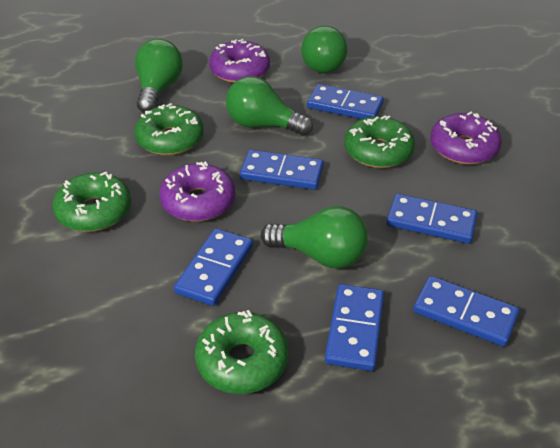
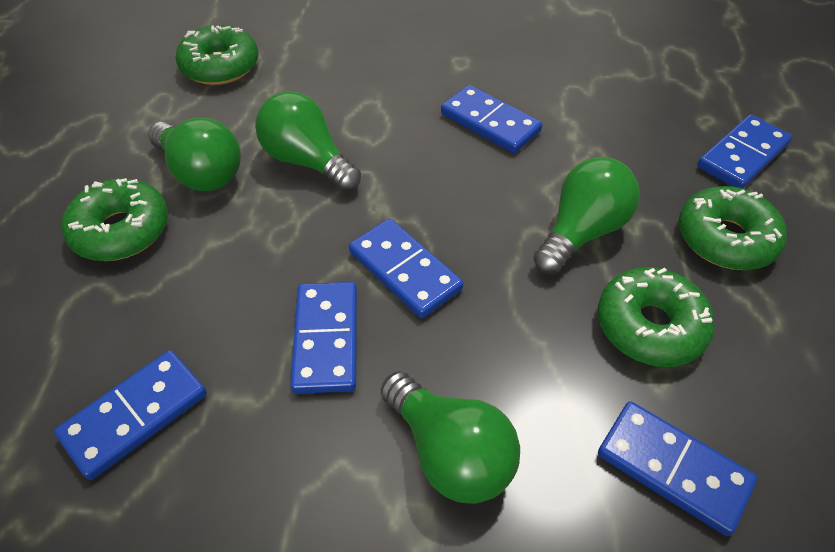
purple donut: [159,161,235,222] [209,39,270,83] [430,112,502,165] = 3 -> none = 0

